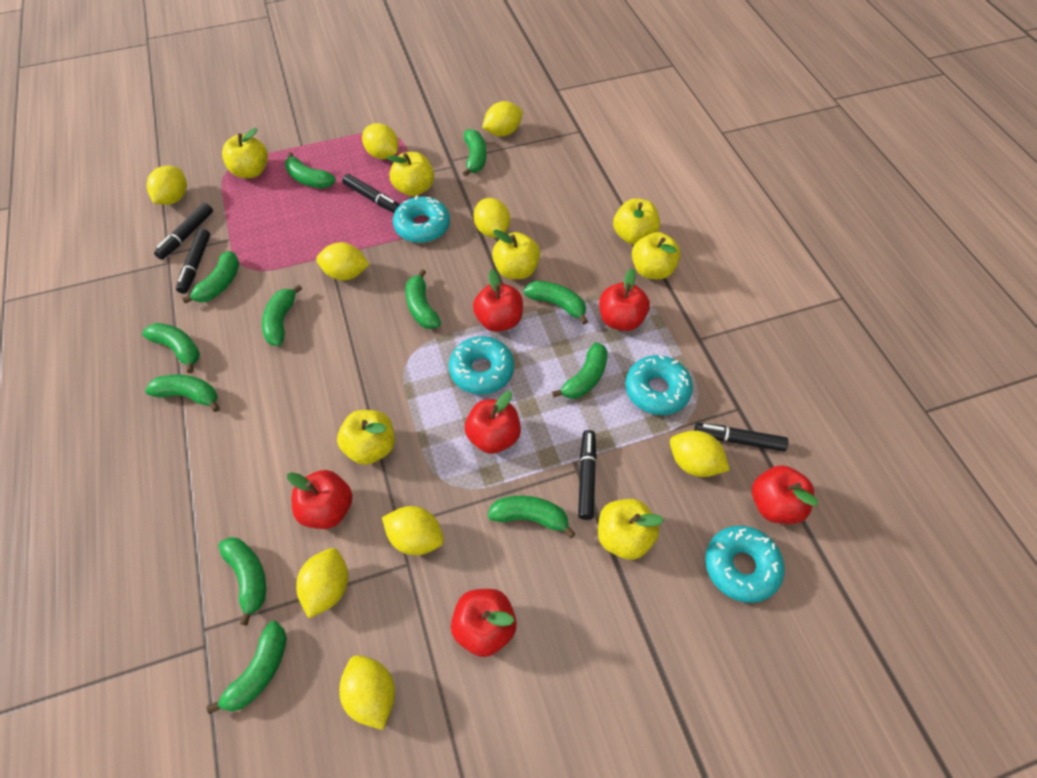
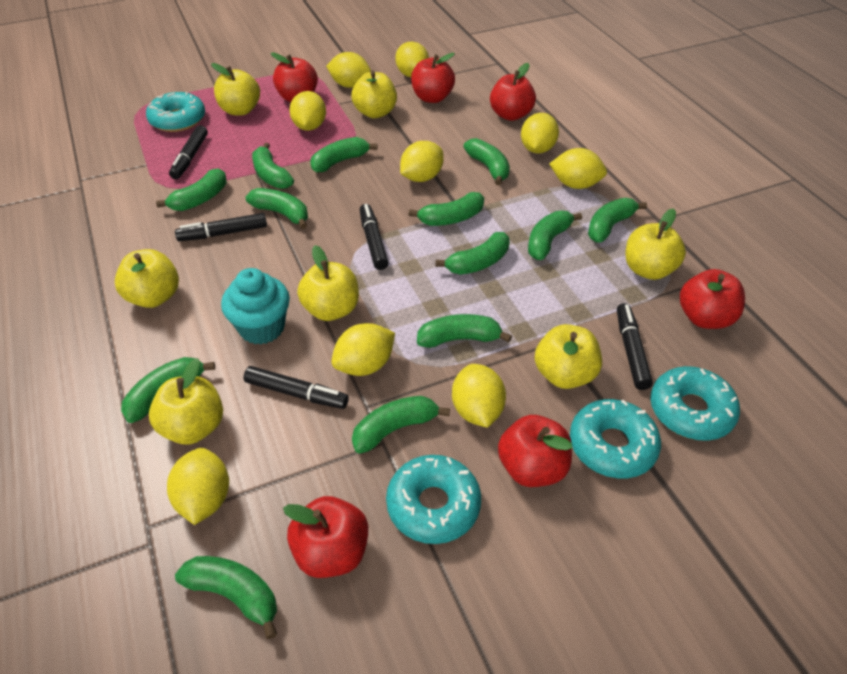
green banana: [142,323,200,373] [145,375,220,412] [182,251,239,303] [206,621,287,714] [218,537,266,626] [262,284,302,346] [285,152,336,188] [405,269,441,329] [463,129,486,176] [487,496,576,538] [524,281,588,325] [552,342,608,399] = 12 -> [121,357,215,423] [156,168,227,211] [175,556,277,639] [245,188,308,229] [252,143,294,189] [310,137,377,172] [352,396,450,454] [409,192,484,226] [417,314,512,348] [435,232,510,275] [463,138,510,186] [528,211,582,260] [588,198,647,243] = 13
turquoise cupcake: none = 0 -> [221,268,290,345] = 1

